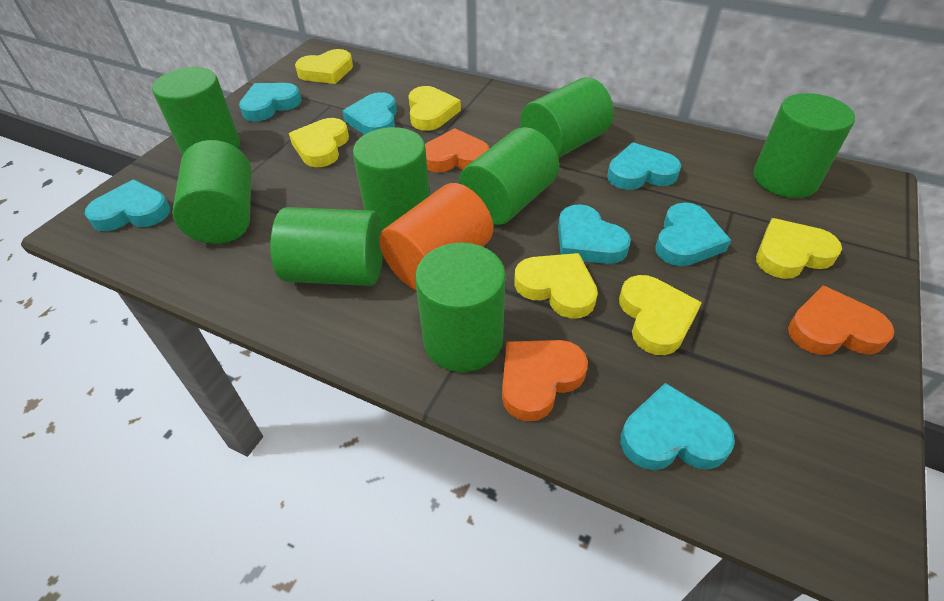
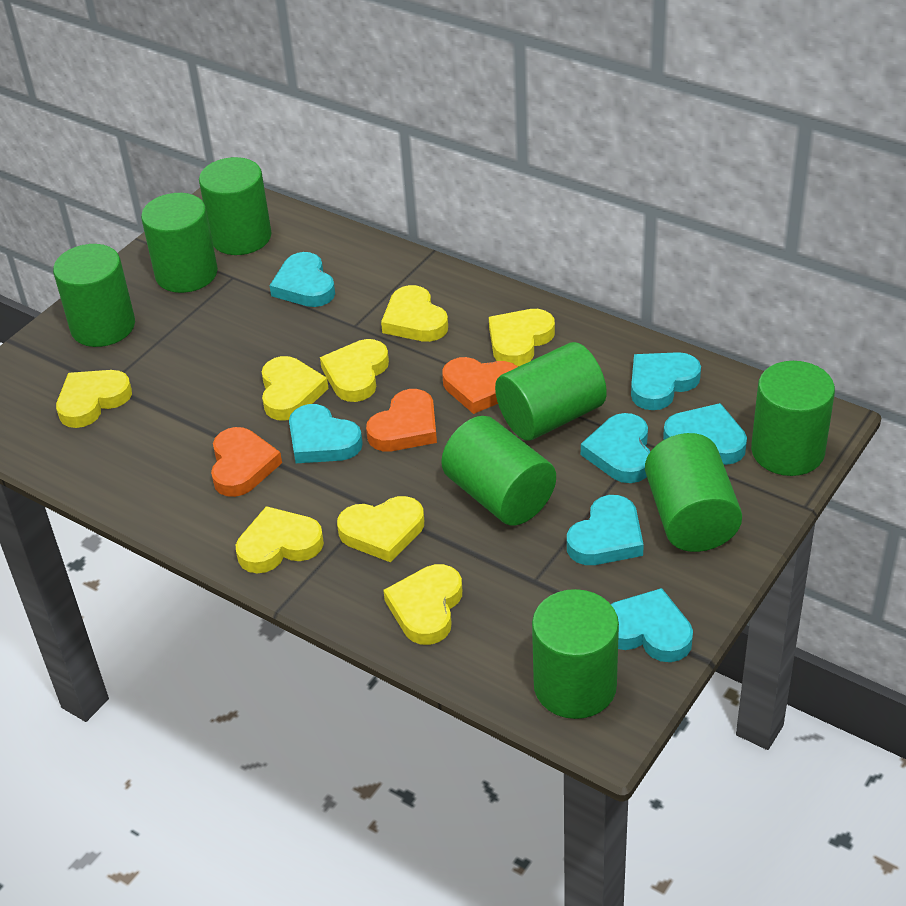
orange cylinder: [379,183,493,290] = 1 -> none = 0
yellow heart: [289,118,349,167] [295,49,353,84] [408,86,461,131] [514,253,598,318] [619,275,702,355] [756,218,842,279] = 6 -> [56,370,132,428] [236,506,324,573] [262,356,329,420] [320,339,389,402] [337,496,424,563] [381,285,448,342] [383,564,462,645] [489,309,555,366] = 8

